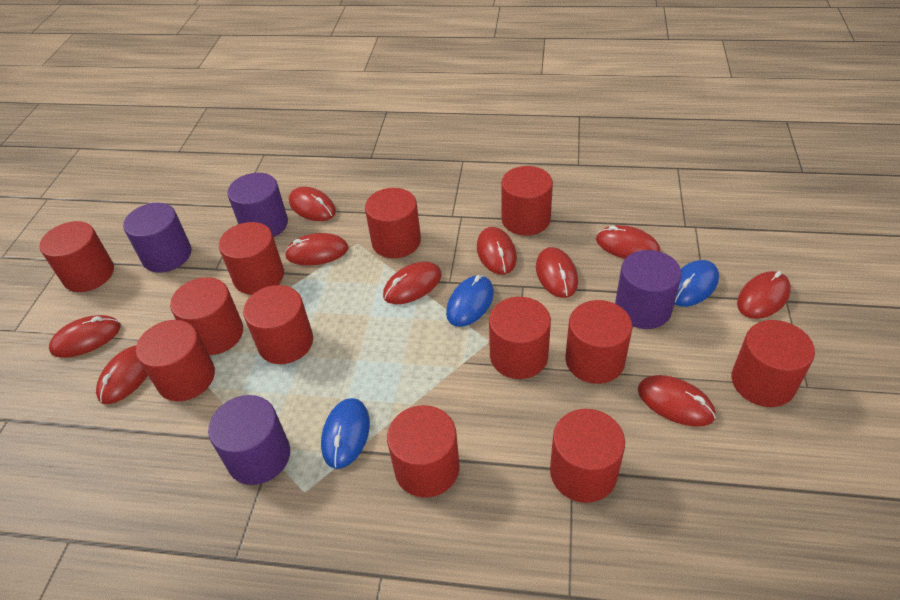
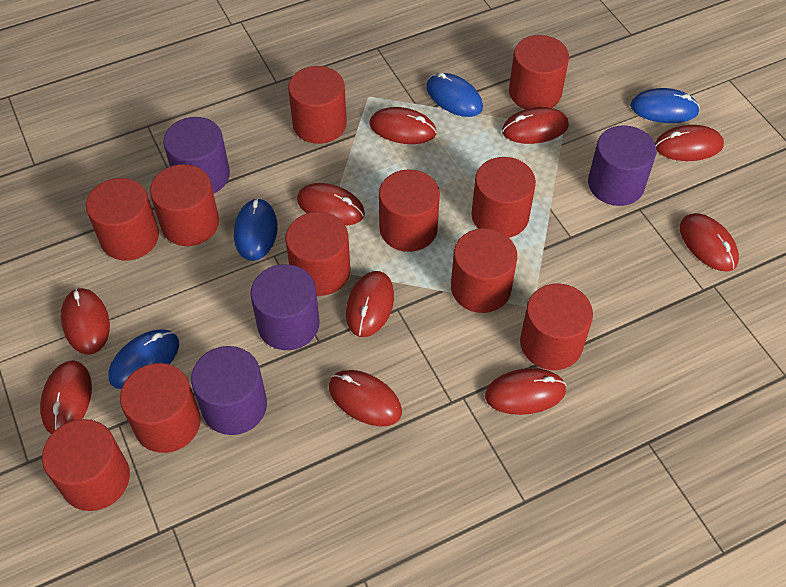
blue mouse: [321,398,370,469] [446,275,494,327] [674,260,719,307] = 3 -> [108,329,179,389] [234,198,277,261] [426,72,483,117] [630,88,700,123] = 4
red cylinder: [40,221,114,292] [136,320,215,401] [170,277,243,355] [219,222,284,295] [243,285,313,364] [365,188,421,258] [387,405,460,498] [489,297,551,379] [501,166,553,236] [550,409,625,503] [565,300,632,384] [732,320,815,407] = 12 -> [42,419,130,511] [86,178,159,261] [120,363,201,453] [150,164,219,246] [285,212,350,296] [288,66,347,144] [379,169,440,252] [451,228,517,313] [471,157,536,238] [509,35,569,109] [520,284,593,370] = 11

